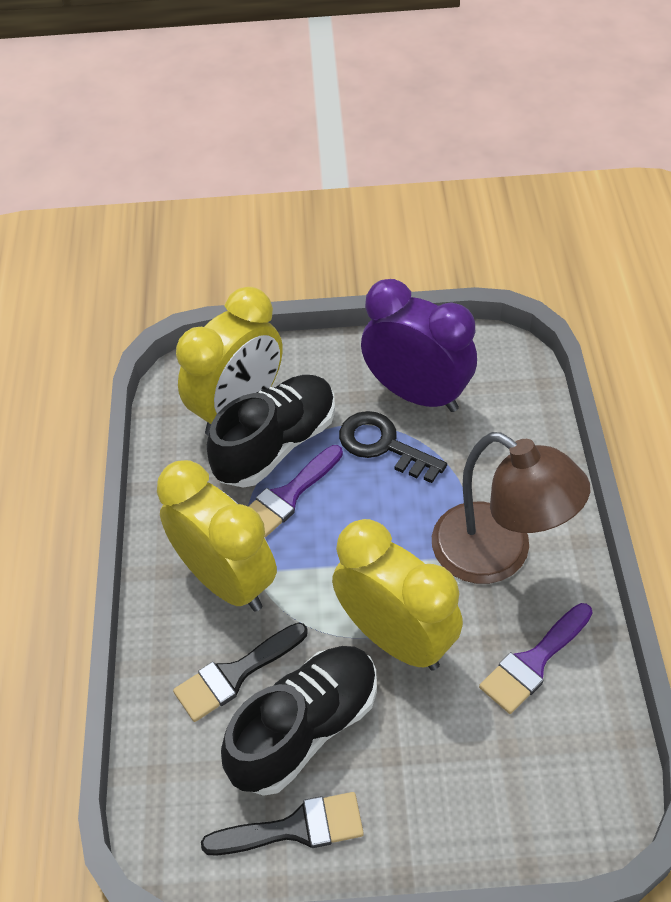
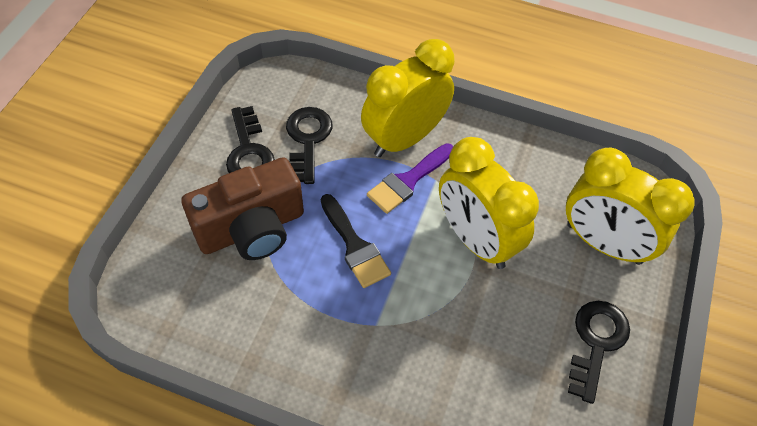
black brush: [173,623,308,722] [201,792,364,856] = 2 -> [321,194,391,288] = 1
black key: [339,411,447,483] = 1 -> [226,106,275,173] [286,107,332,184] [568,301,630,404] = 3
black shoe: [207,375,335,488] [221,646,377,796] = 2 -> none = 0
brown camera: none = 0 -> [181,157,304,260] = 1
brown lamp: [432,432,590,584] = 1 -> none = 0
purple brush: [248,445,343,538] [479,603,593,714] = 2 -> [367,143,453,214] = 1
purple clock: [361,279,477,412] = 1 -> none = 0

